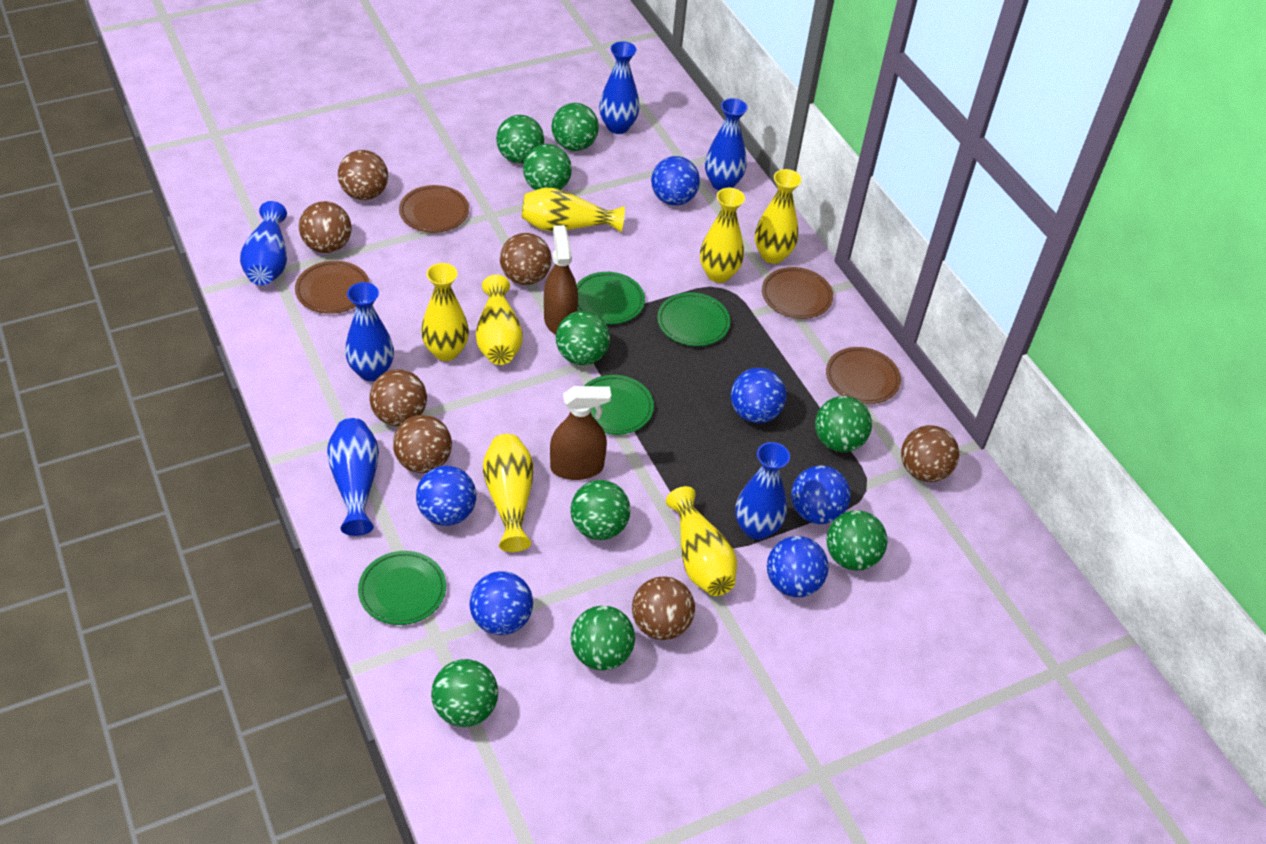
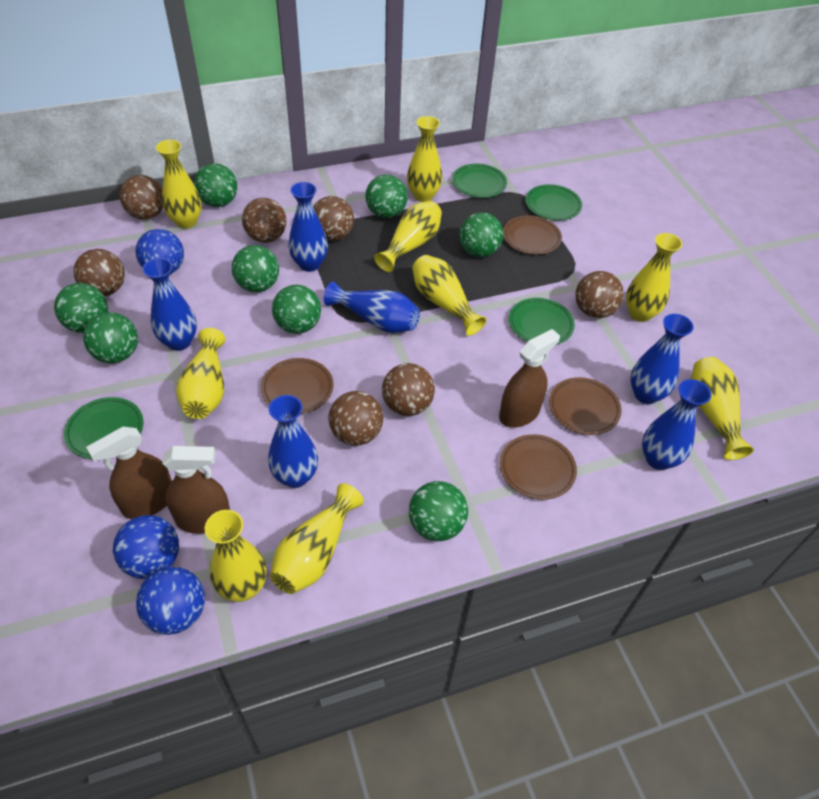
blue ball: [416,466,476,526] [469,571,533,635] [651,156,700,206] [731,368,786,423] [767,536,829,597] [791,465,851,524] = 6 -> [113,515,179,579] [135,229,184,274] [136,567,205,635] = 3
brown spray bottle: [544,225,578,335] [550,386,611,480] = 2 -> [86,427,172,519] [162,446,230,534] [499,329,560,428] = 3
green ball: [431,659,498,727] [496,115,544,164] [523,144,572,190] [552,103,599,151] [556,311,610,365] [570,480,631,540] [571,606,635,670] [815,396,872,452] [826,510,887,571] = 9 -> [54,283,108,333] [83,312,138,363] [194,163,237,207] [232,245,279,292] [272,285,321,334] [365,175,408,218] [409,481,468,541] [459,212,503,257] = 8
yellow vase: [421,263,469,361] [476,275,523,365] [483,434,534,552] [522,188,625,232] [666,486,737,596] [700,188,745,283] [755,169,802,264] = 7 -> [156,140,202,229] [176,328,225,419] [205,510,267,602] [270,483,364,594] [374,201,442,272] [407,116,443,202] [412,255,487,336] [626,233,683,322] [691,357,754,460] = 9

